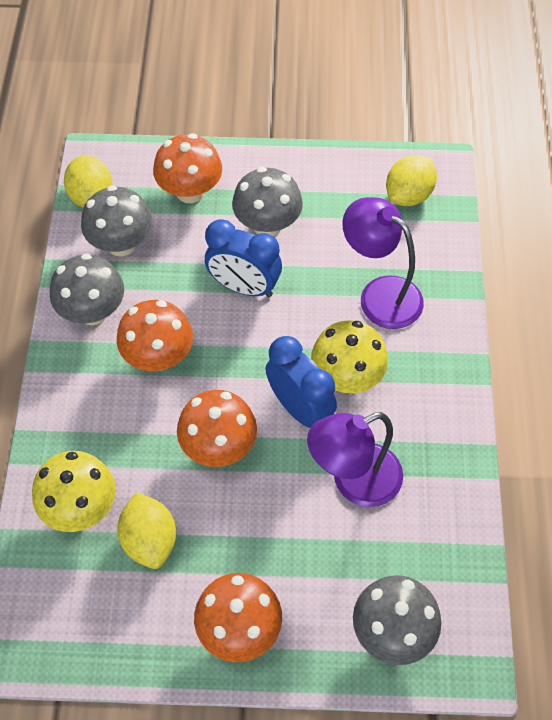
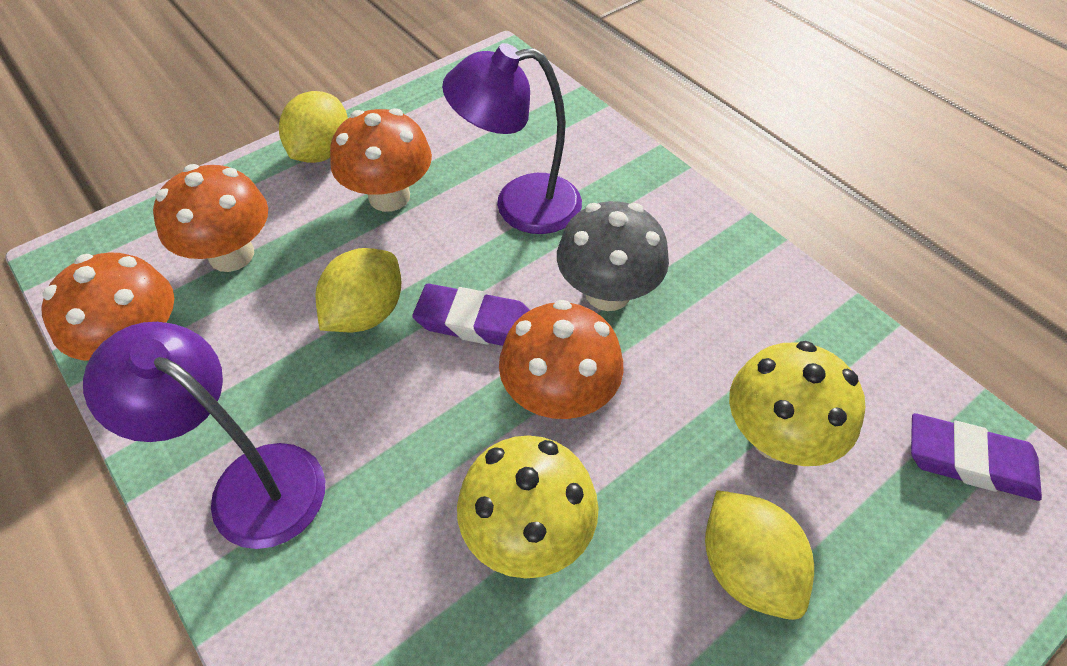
blue clock: [205,219,282,297] [265,336,337,428] = 2 -> none = 0
grey mushroom: [50,253,124,325] [81,185,153,256] [232,167,303,236] [353,575,442,665] = 4 -> [557,201,669,311] = 1
purple eraser: none = 0 -> [412,284,530,346] [911,413,1042,501] = 2

